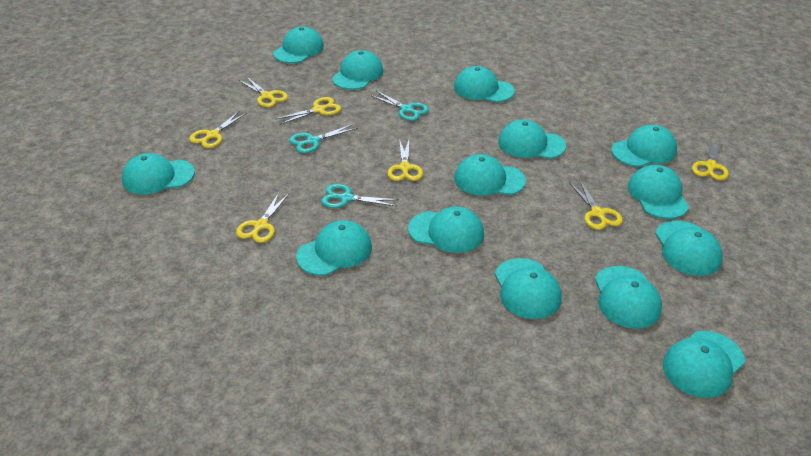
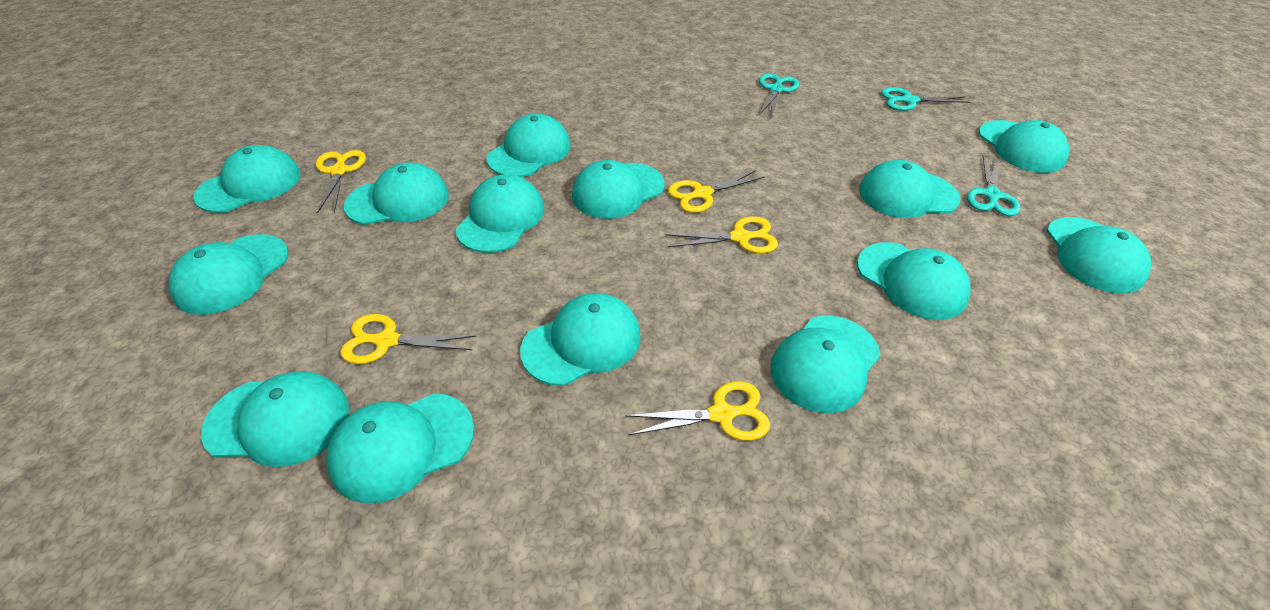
yellow scissors: [189,111,247,148] [236,193,289,243] [238,77,288,107] [276,97,341,125] [388,139,423,181] [569,179,623,230] [692,138,729,180] = 7 -> [316,150,366,213] [340,314,477,364] [625,381,770,441] [666,217,778,253] [668,170,765,213] = 5

